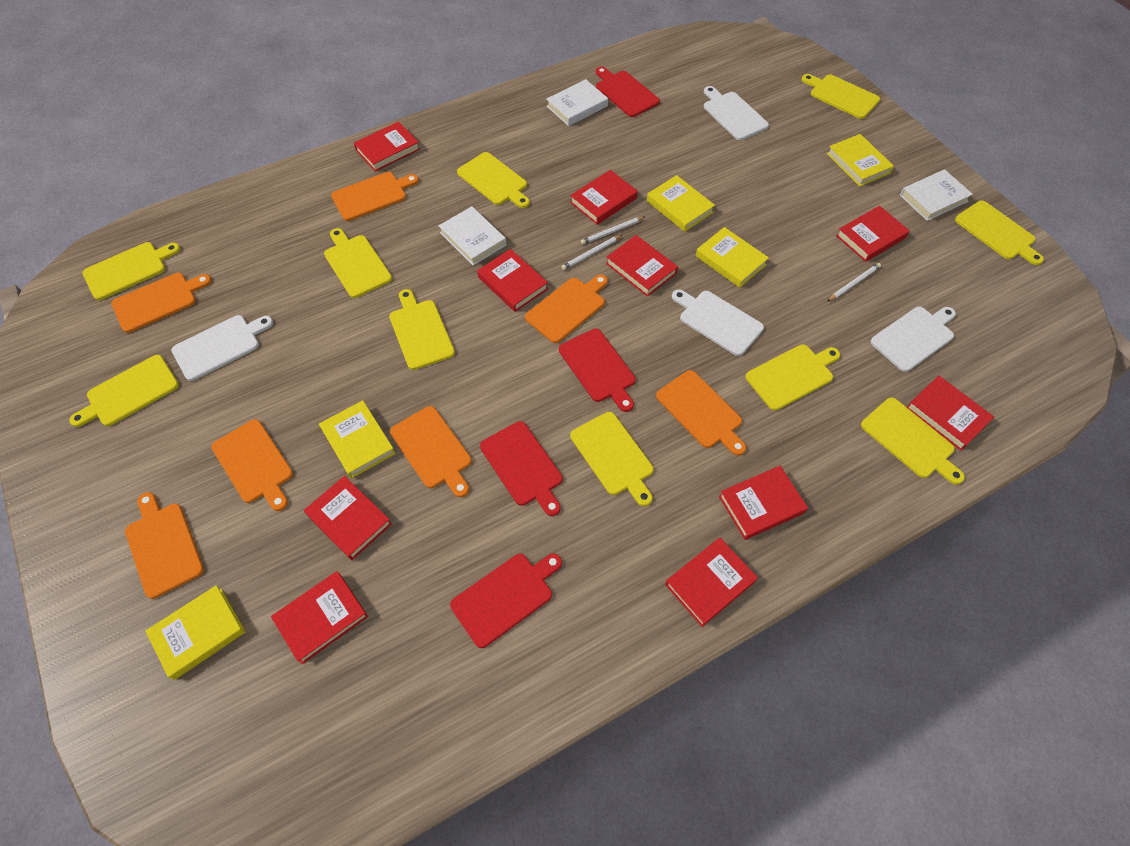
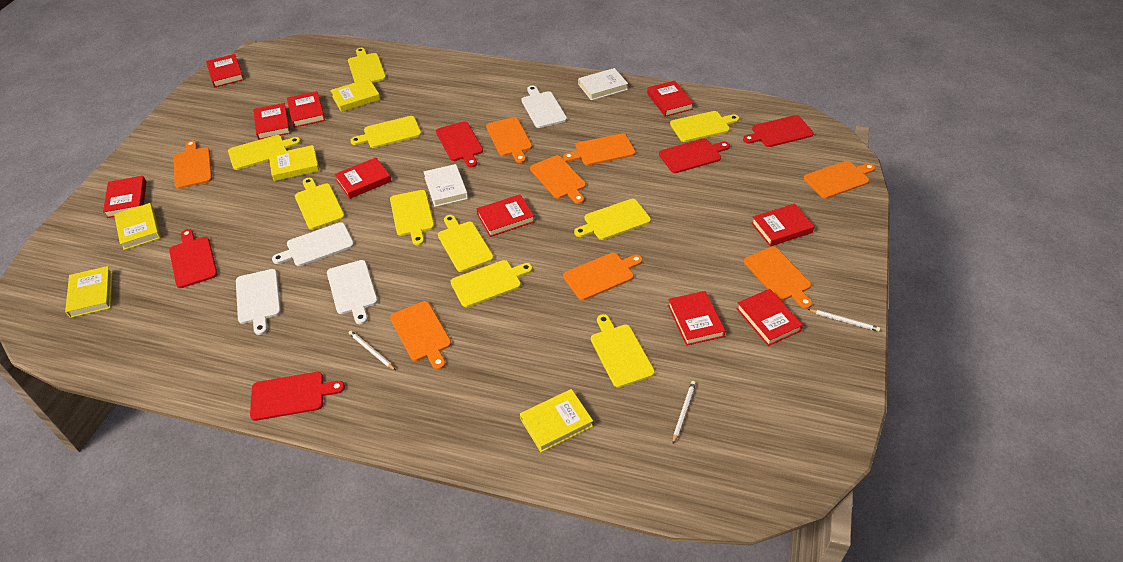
orange cutting board: [111,273,212,333] [125,492,204,599] [211,419,293,511] [331,172,419,221] [390,406,472,497] [525,274,608,343] [656,370,746,456] = 7 -> [174,140,212,189] [390,301,451,370] [486,117,532,163] [530,155,586,204] [563,133,636,166] [563,253,643,300] [744,247,812,309] [804,161,875,199] = 8
red cutting board: [450,553,562,648] [480,421,563,516] [559,329,636,412] [596,67,660,117] = 4 -> [169,229,218,288] [250,372,345,421] [436,121,483,167] [659,139,730,173] [743,115,814,147] = 5
white book: [439,206,506,266] [547,79,608,126] [900,169,973,221] = 3 -> [424,164,468,207] [578,68,628,100] = 2

